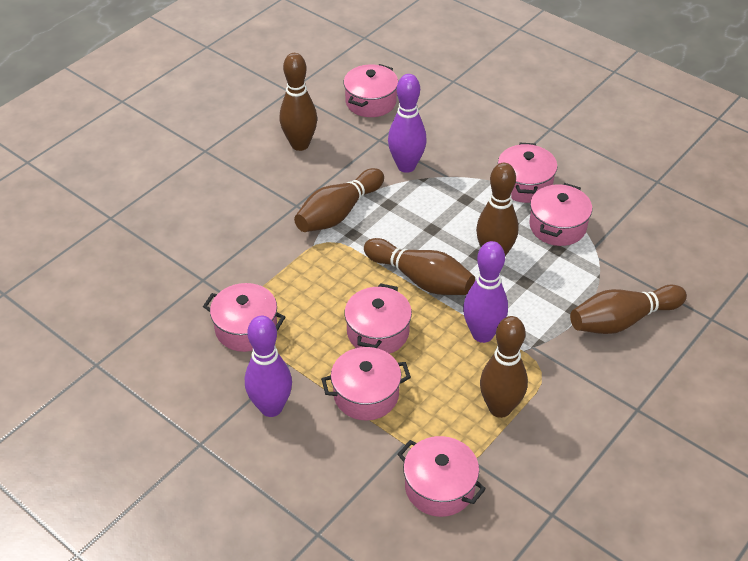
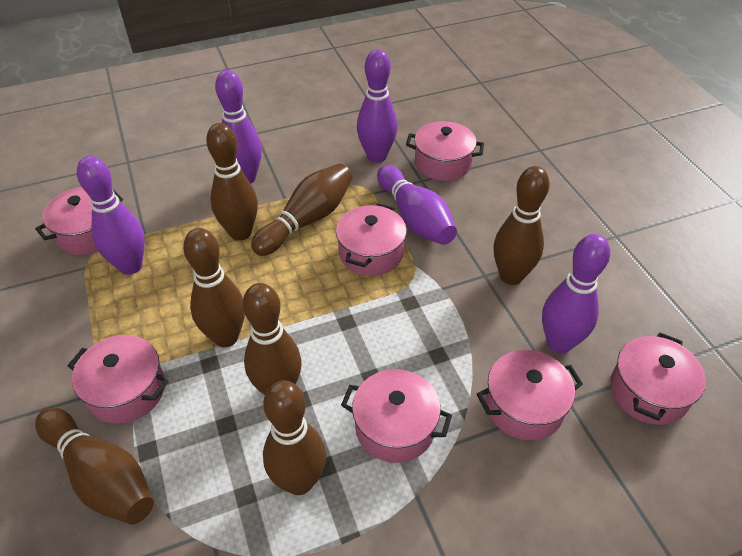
brown bowling pin: [280,53,317,151] [294,168,384,232] [364,238,475,295] [476,163,518,256] [480,316,528,418] [570,285,687,334] = 6 -> [35,408,154,525] [183,228,245,347] [206,123,258,241] [243,283,301,395] [251,163,352,256] [263,381,326,495] [494,166,550,285] = 7
purple bowling pin: [245,316,292,417] [388,74,427,173] [463,241,508,343] = 3 -> [77,156,145,275] [215,70,262,183] [357,49,398,163] [377,165,457,245] [542,234,610,353] = 5

